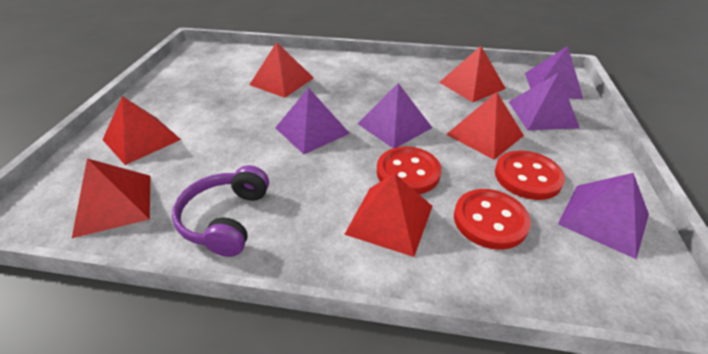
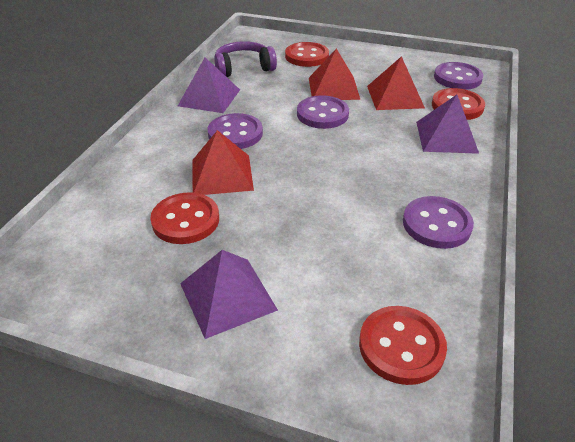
purple button: none = 0 -> [207,113,263,149] [297,95,349,129] [403,196,474,249] [434,62,484,90] = 4
purple pyramid: [275,88,350,154] [357,83,432,148] [509,72,580,130] [525,46,584,100] [558,173,649,259] = 5 -> [178,58,240,113] [180,250,278,339] [416,95,479,154] = 3
red button: [377,147,441,194] [454,189,531,250] [495,151,565,200] = 3 -> [150,192,219,244] [285,42,329,67] [359,306,447,385] [432,88,485,120] = 4
red pyramid: [72,158,150,238] [102,96,181,165] [249,42,313,98] [344,174,433,257] [439,46,506,102] [446,92,524,160] = 6 -> [192,130,254,195] [309,48,360,100] [367,56,425,110] = 3

